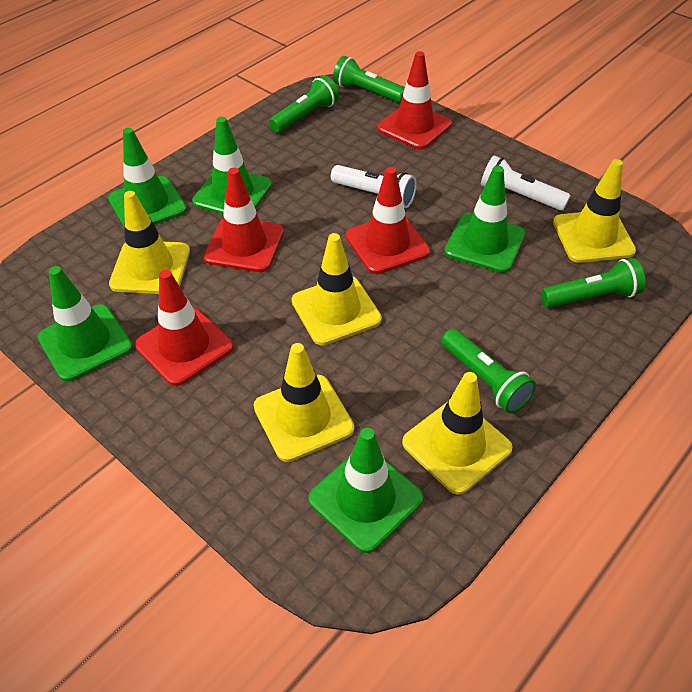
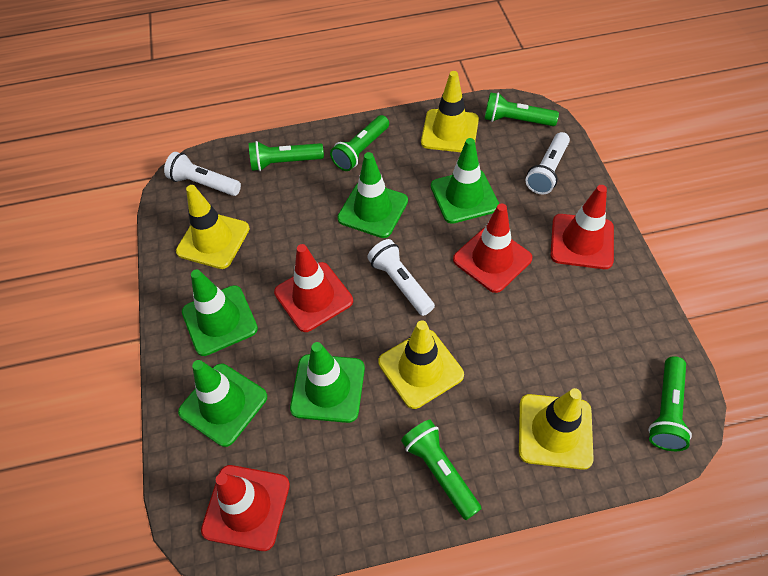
green flashlight: [269,75,339,133] [333,56,405,103] [441,329,536,414] [541,258,645,308] = 4 -> [249,141,324,171] [330,115,389,171] [401,420,481,520] [485,92,559,126] [648,356,692,451] = 5
white flashlight: [331,165,417,208] [481,155,571,211] = 2 -> [164,152,241,196] [367,239,435,316] [526,132,570,194] = 3
yellow traffic cone: [109,191,190,294] [254,343,354,462] [292,233,382,345] [402,372,513,495] [553,159,636,263] = 5 -> [176,185,250,269] [378,320,464,409] [421,71,479,152] [519,388,594,470] = 4

